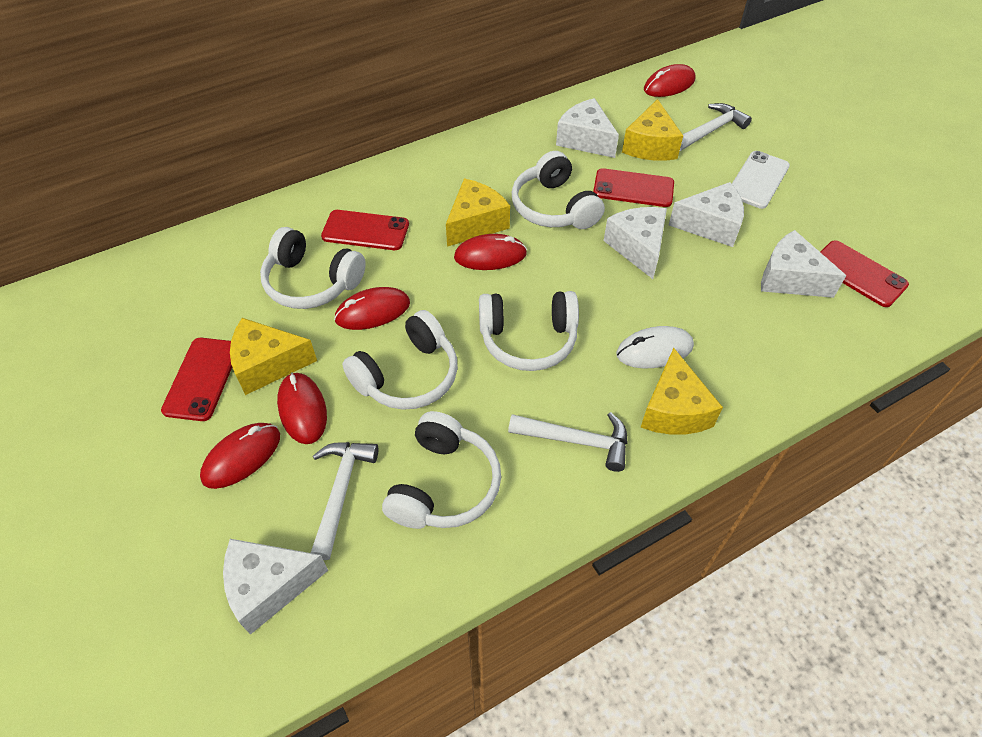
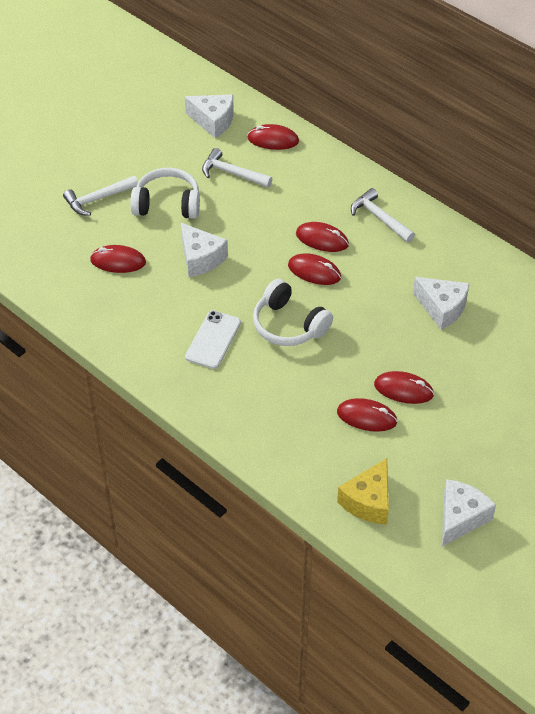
red mouse: [200,423,280,489] [277,372,327,444] [334,287,410,330] [454,234,527,270] [644,64,695,97] = 5 -> [90,245,146,273] [247,124,299,150] [288,253,341,285] [296,222,349,252] [337,398,398,432] [374,371,434,404] = 6
red phone: [161,338,232,421] [321,210,409,250] [593,168,674,207] [820,240,909,307] = 4 -> none = 0
white cheese: [223,539,328,635] [556,98,619,158] [604,207,667,279] [669,182,744,247] [761,230,846,298] = 5 -> [181,223,228,277] [185,94,234,138] [413,277,470,330] [442,479,496,547] = 4
white headphones: [260,227,366,309] [342,310,458,410] [382,411,501,529] [479,291,579,371] [512,151,605,229] = 5 -> [130,168,200,219] [253,279,333,346] = 2
white mouse: [616,326,694,368] = 1 -> none = 0
yellow cheese: [230,318,317,395] [446,179,510,247] [622,99,683,161] [641,348,723,435] = 4 -> [337,458,389,525] = 1

